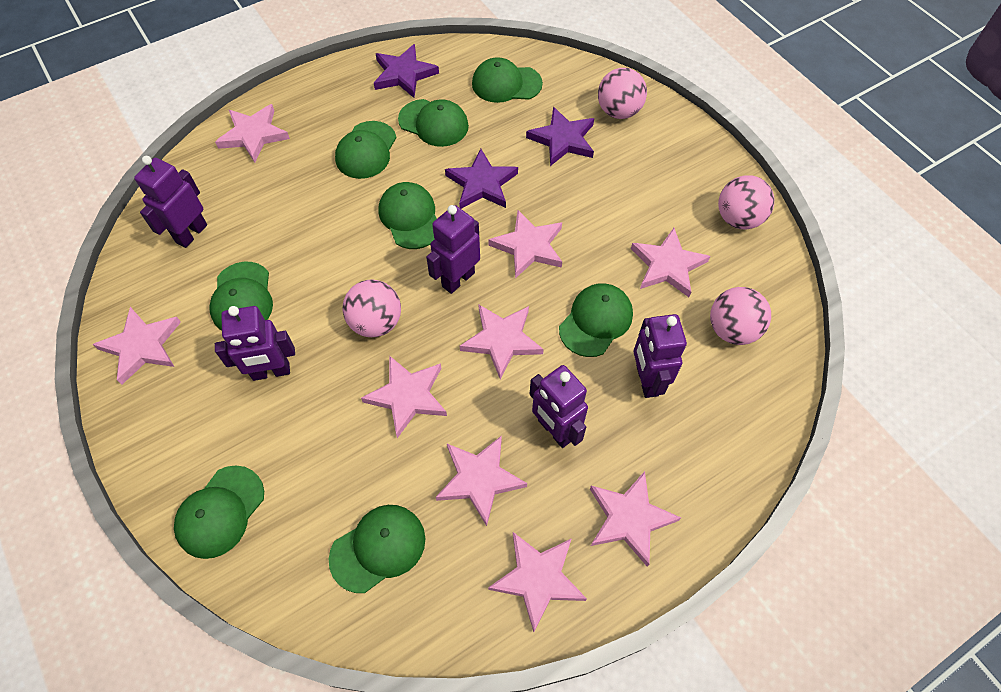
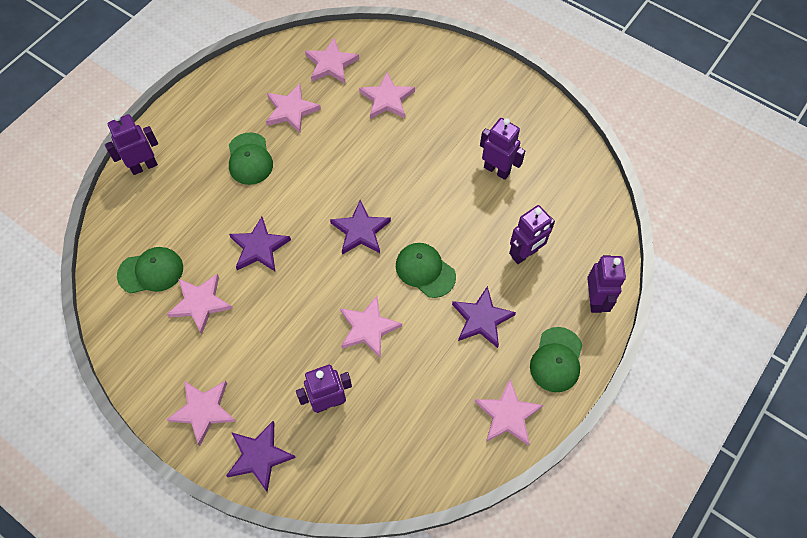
green cap: [174,465,264,559] [209,262,273,330] [329,505,425,593] [335,121,397,179] [378,182,437,249] [398,99,469,147] [472,57,543,103] [559,283,633,357] = 8 -> [117,247,183,293] [229,132,273,185] [396,243,456,298] [530,327,582,392] = 4
pink ball: [343,279,401,337] [598,68,647,119] [710,287,771,345] [718,175,774,229] = 4 -> none = 0
pink star: [93,307,181,385] [215,104,290,162] [361,355,447,438] [436,436,527,526] [460,304,544,379] [488,210,562,278] [488,532,587,632] [590,471,681,567] [631,228,710,297] = 9 -> [166,381,236,446] [167,274,233,334] [266,84,321,133] [305,38,359,84] [340,296,402,358] [359,72,415,119] [475,379,543,445] = 7
purple star: [374,44,439,98] [445,149,518,209] [526,107,594,166] = 3 -> [226,421,296,492] [229,217,291,271] [330,200,391,255] [452,286,516,348] = 4

